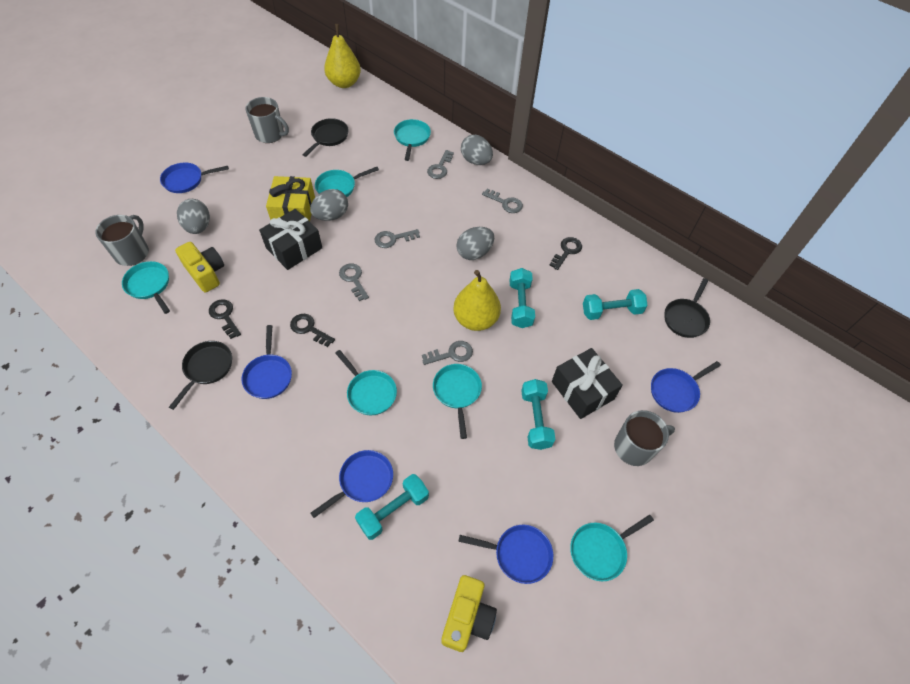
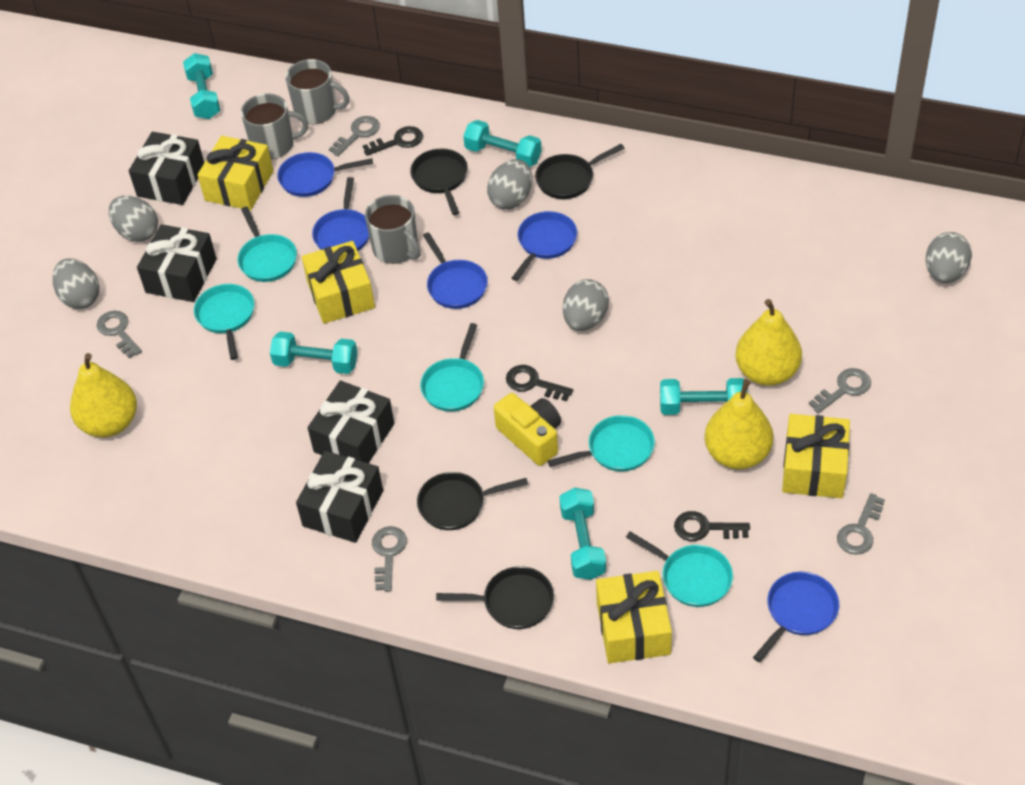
black gift: [259,209,322,270] [552,348,623,419] = 2 -> [129,132,204,205] [137,224,217,302] [296,451,383,543] [308,381,394,463] = 4
black pan: [169,341,232,410] [302,118,349,157] [664,278,710,338] = 3 -> [410,149,468,215] [417,472,528,530] [436,566,554,629] [535,144,624,199] = 4
grey egg: [177,199,210,234] [310,189,348,221] [456,227,494,260] [461,135,493,165] = 4 -> [52,258,99,309] [109,196,158,242] [487,159,532,209] [563,279,609,331] [926,232,972,283] = 5
turquoise dumbbell: [355,474,429,540] [510,268,535,328] [521,379,555,450] [583,289,648,320] = 4 -> [183,53,221,119] [270,331,358,374] [463,120,542,167] [560,488,606,580] [660,378,747,415] = 5
turquoise pan: [122,261,170,314] [315,167,379,197] [335,350,397,415] [394,119,431,161] [433,364,482,439] [570,515,654,581] = 6 -> [194,284,255,360] [237,207,297,282] [420,323,484,412] [548,415,655,472] [626,531,733,607] = 5
yellow camera: [175,242,224,293] [441,575,497,652] = 2 -> [494,393,561,466] = 1
yellow gift: [266,176,315,222] = 1 -> [197,136,273,210] [302,241,375,324] [596,571,672,663] [782,414,850,498] = 4
yellow pear: [324,24,361,88] [453,270,501,331] = 2 -> [70,353,137,437] [705,379,773,470] [735,299,802,386] = 3

